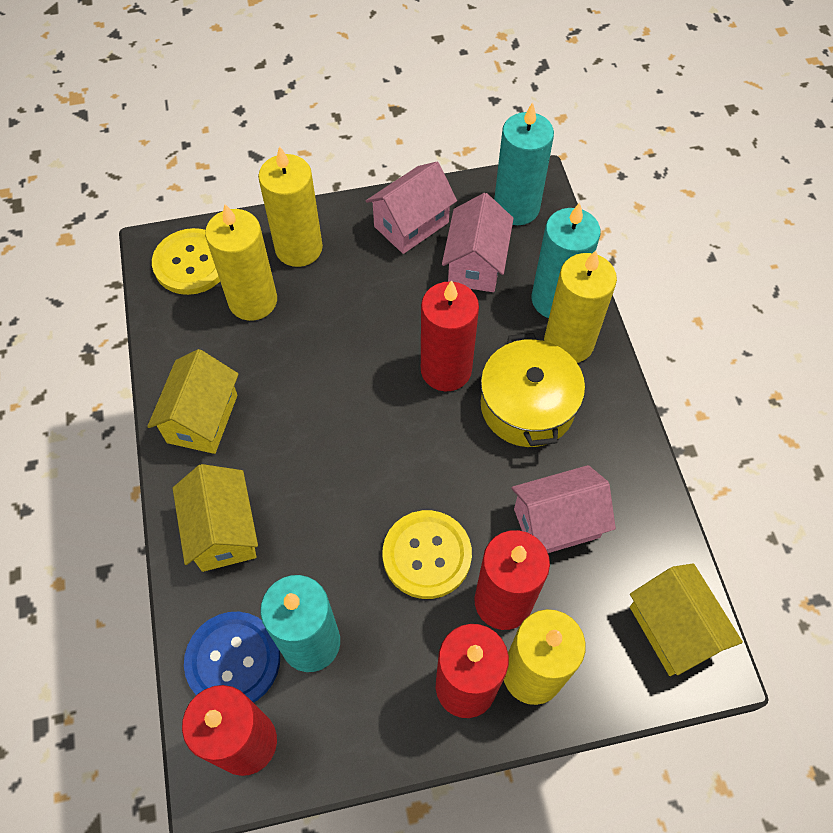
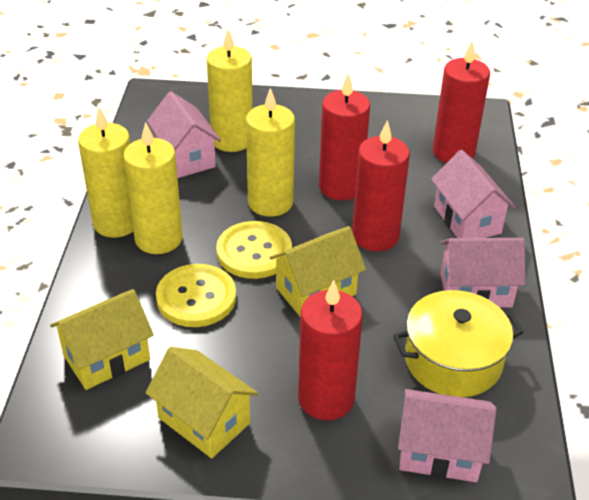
blue button: [184,612,280,703] = 1 -> none = 0
pink house: [366,162,457,254] [442,193,514,292] [512,465,616,553] = 3 -> [147,91,221,178] [398,389,497,482] [431,150,515,238] [440,238,525,308] = 4
turquoise candle: [260,575,340,672] [494,102,554,225] [532,203,601,318] = 3 -> none = 0

